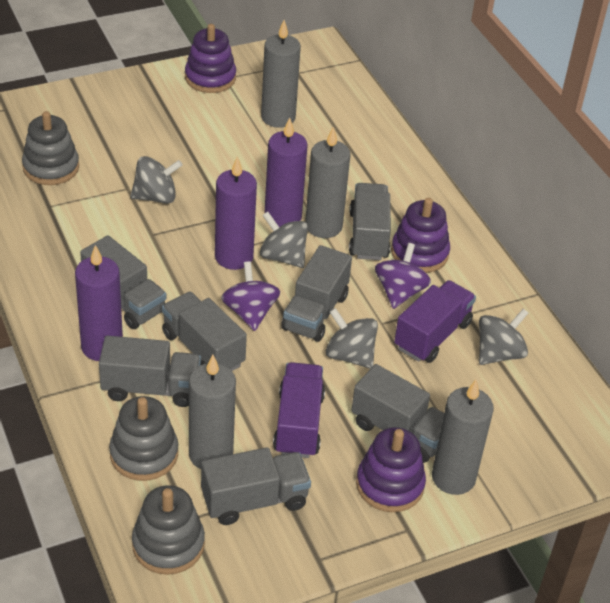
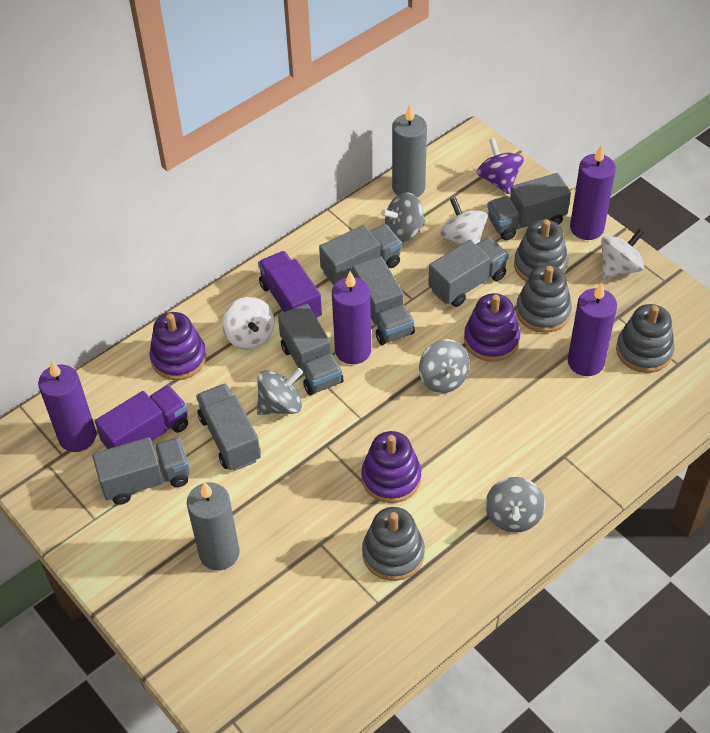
grey candle: [189,355,236,469] [261,20,301,128] [305,127,350,238] [432,380,494,495] = 4 -> [187,482,240,571] [392,105,427,197] = 2
grey stacking toy: [22,111,79,185] [109,396,178,481] [132,485,205,575] = 3 -> [362,507,425,581] [514,219,568,281] [516,265,572,333] [616,304,674,373] = 4
purple candle: [75,245,123,361] [215,156,257,270] [264,118,308,227] = 3 -> [38,360,96,452] [332,271,371,364] [568,282,617,376] [570,145,616,240] = 4
purple spinning top: [221,261,280,331] [375,243,431,309] = 2 -> [477,138,524,194] = 1
white spinning top: none = 0 -> [222,297,275,349] [440,197,488,245] [601,229,644,279] = 3

